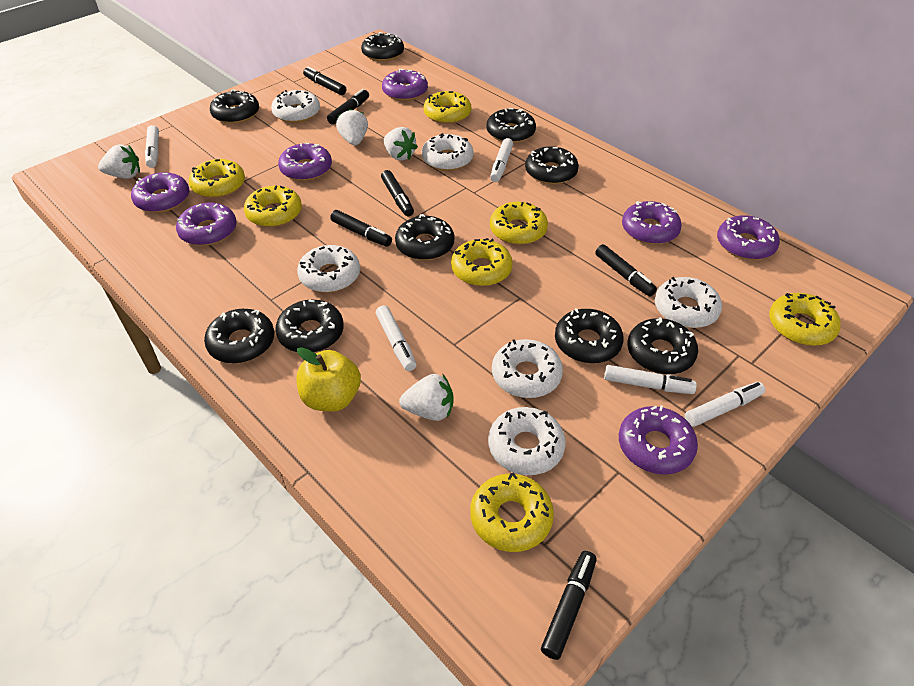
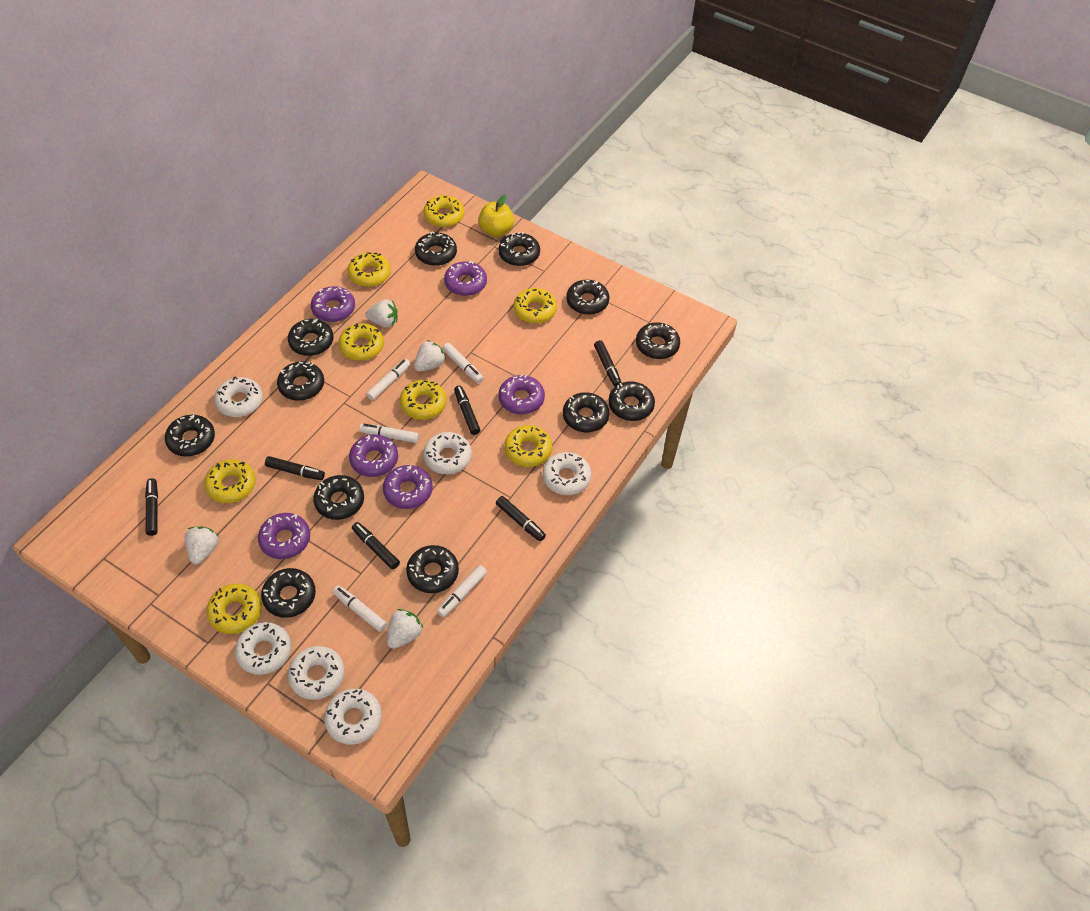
black donut: [204,309,274,363] [210,89,259,124] [275,300,344,352] [361,32,404,61] [395,214,454,260] [486,108,536,143] [525,146,579,184] [555,308,624,363] [627,317,698,374] = 9 -> [165,415,215,456] [261,568,316,618] [277,361,324,401] [288,319,334,356] [313,475,364,520] [406,545,459,593] [415,231,457,266] [498,232,540,266] [563,392,609,432] [566,280,610,315] [608,381,655,421] [636,322,680,359] = 12
purple donut: [131,172,189,213] [176,203,237,246] [278,143,332,181] [382,69,428,101] [619,405,698,475] [622,201,682,244] [717,215,780,260] = 7 -> [258,513,310,559] [311,286,355,322] [349,434,398,477] [383,465,433,509] [444,261,487,296] [498,375,545,414] = 6
yellow donut: [189,159,245,198] [244,186,302,227] [424,91,471,124] [451,238,513,286] [470,472,554,552] [490,202,548,245] [769,293,841,346] = 7 -> [204,459,256,503] [206,583,262,634] [338,323,384,361] [348,252,391,287] [400,380,447,420] [423,195,464,227] [504,425,552,467] [513,288,557,324] = 8

